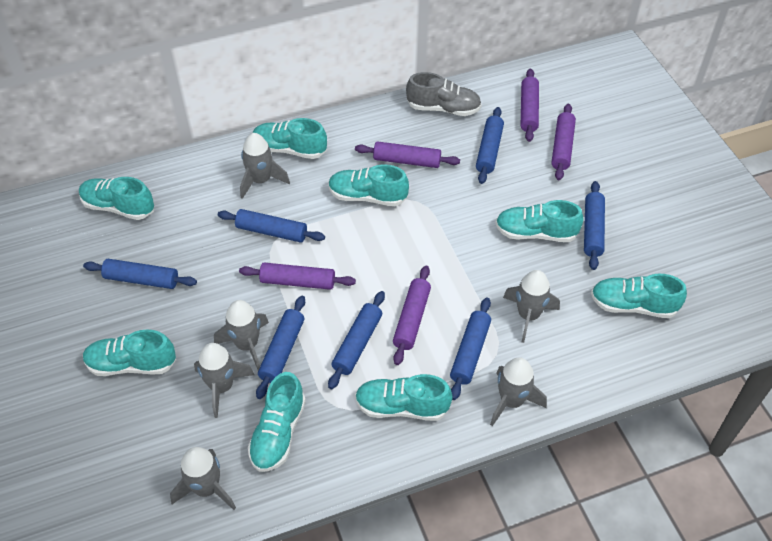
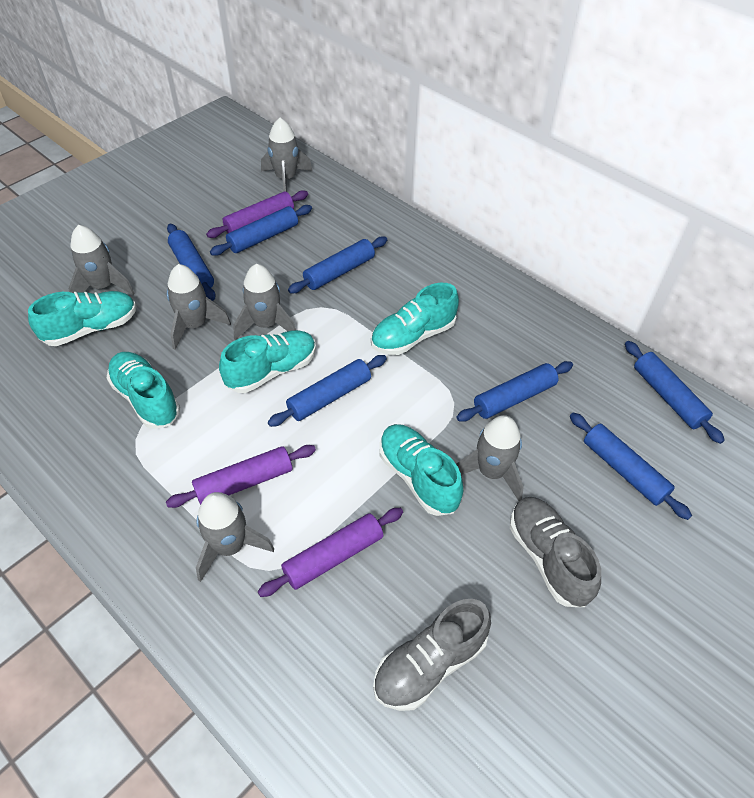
grey shoe: [406,72,482,116] = 1 -> [373,599,491,711] [510,497,601,607] = 2
purple rolling pin: [239,263,356,290] [355,141,460,168] [393,266,431,365] [521,69,539,142] [551,104,576,180] = 5 -> [166,445,316,508] [206,190,308,238] [258,508,403,597] = 3
turquoise shoe: [79,177,154,220] [83,330,176,376] [248,372,306,472] [253,118,327,159] [328,164,409,206] [355,374,453,421] [495,200,583,242] [591,274,687,318] = 8 -> [28,291,136,346] [106,352,180,429] [219,330,316,393] [371,283,459,355] [379,424,463,516] = 5

